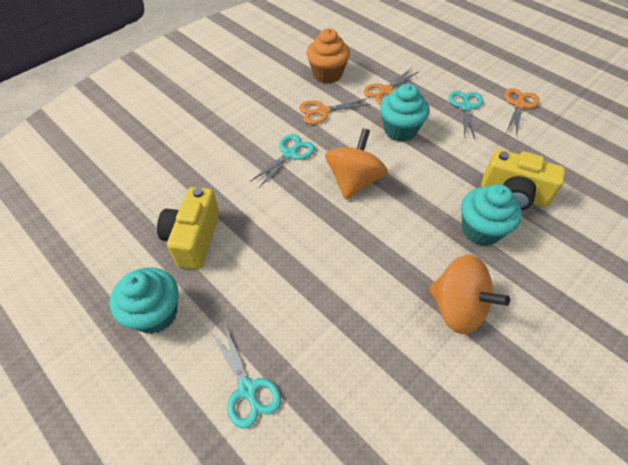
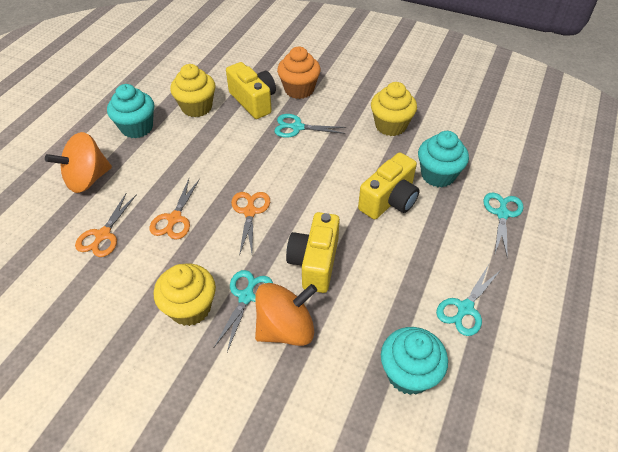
turquoise scissors: [211,326,281,429] [250,134,315,188] [449,91,483,139] = 3 -> [214,270,273,352] [274,114,346,138] [436,266,501,336] [483,192,523,258] = 4
yellow camera: [157,187,220,269] [481,149,565,210] = 2 -> [226,62,276,119] [286,212,340,293] [358,152,420,219] = 3
yellow cupcake: none = 0 -> [154,264,216,326] [170,64,215,117] [371,82,417,136] = 3

